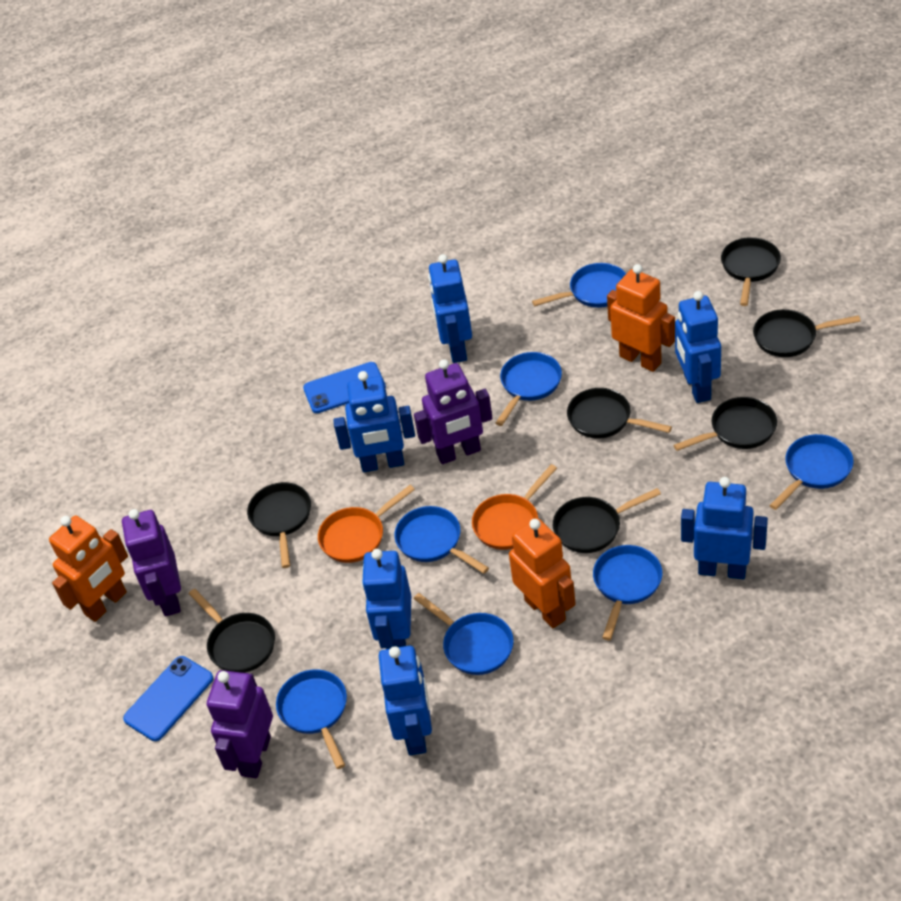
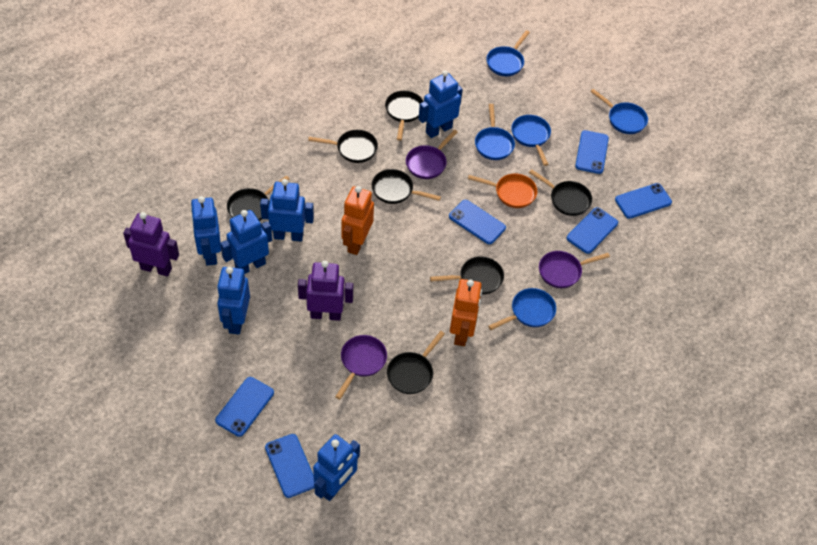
blue pan: [276,669,347,769] [394,506,489,574] [413,593,514,675] [496,352,562,426] [532,263,626,308] [593,545,663,640] [769,434,854,510] = 7 -> [475,104,515,160] [487,30,530,76] [488,288,556,330] [511,115,551,166] [590,89,648,134] = 5
blue phone: [123,656,213,741] [303,362,386,413] = 2 -> [215,377,274,437] [265,434,315,498] [449,200,506,244] [567,207,618,254] [575,130,609,174] [615,183,672,219] = 6
orange pan: [318,485,415,563] [472,464,557,550] = 2 -> [468,174,537,208] = 1
orange robot: [49,516,128,622] [509,518,576,628] [607,264,675,372] = 3 -> [341,186,374,255] [450,279,482,346] = 2
purple pan: none = 0 -> [335,335,387,400] [406,129,458,179] [539,251,610,288] = 3
purple robot: [122,509,181,616] [207,670,273,778] [414,359,493,464] = 3 -> [123,212,179,277] [298,261,353,321] = 2

